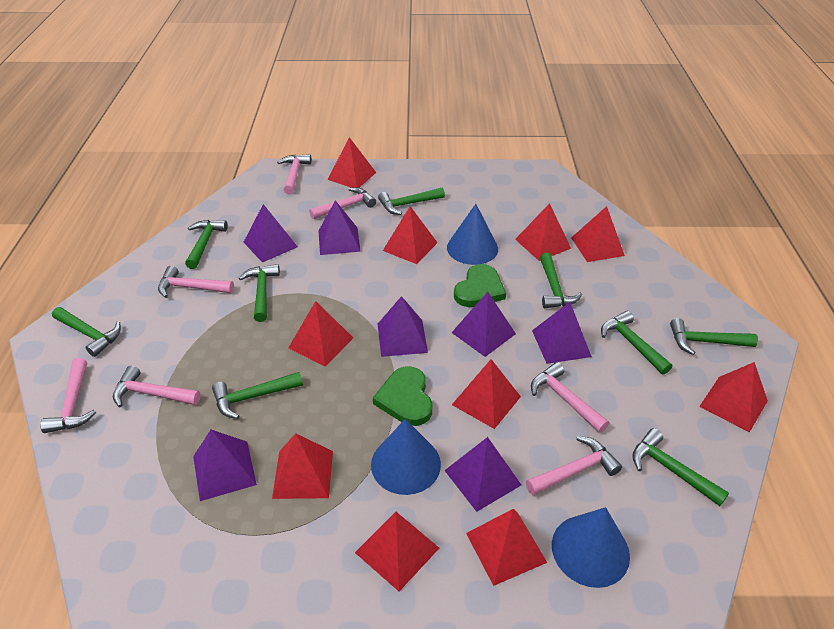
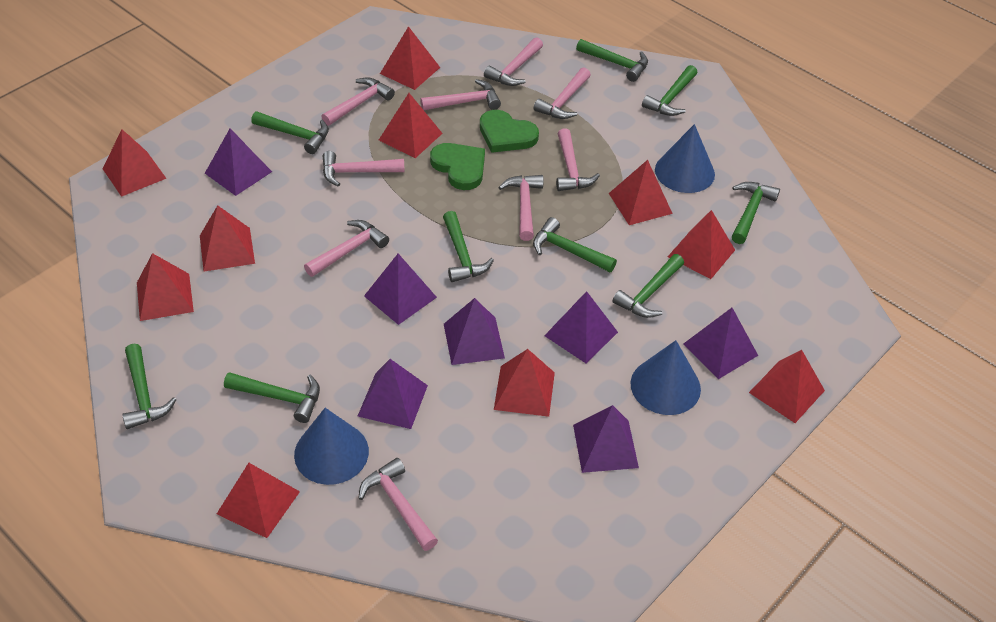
pink hammer: [40,358,96,433] [113,366,201,407] [158,266,234,298] [277,154,311,194] [309,187,376,219] [526,436,622,496] [531,362,609,433] = 7 -> [304,220,389,277] [321,78,395,126] [323,151,405,187] [358,458,438,551] [420,79,501,110] [484,37,543,86] [498,175,543,241] [534,67,591,119] [556,128,600,191] = 9

